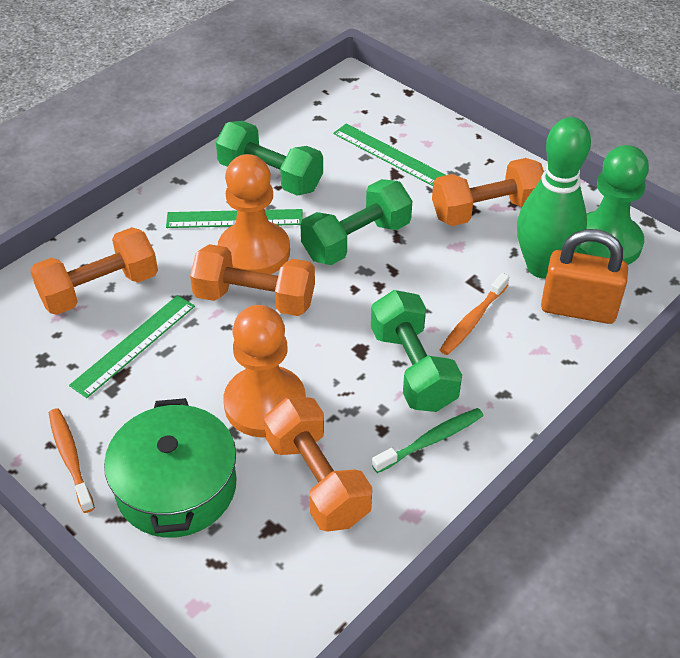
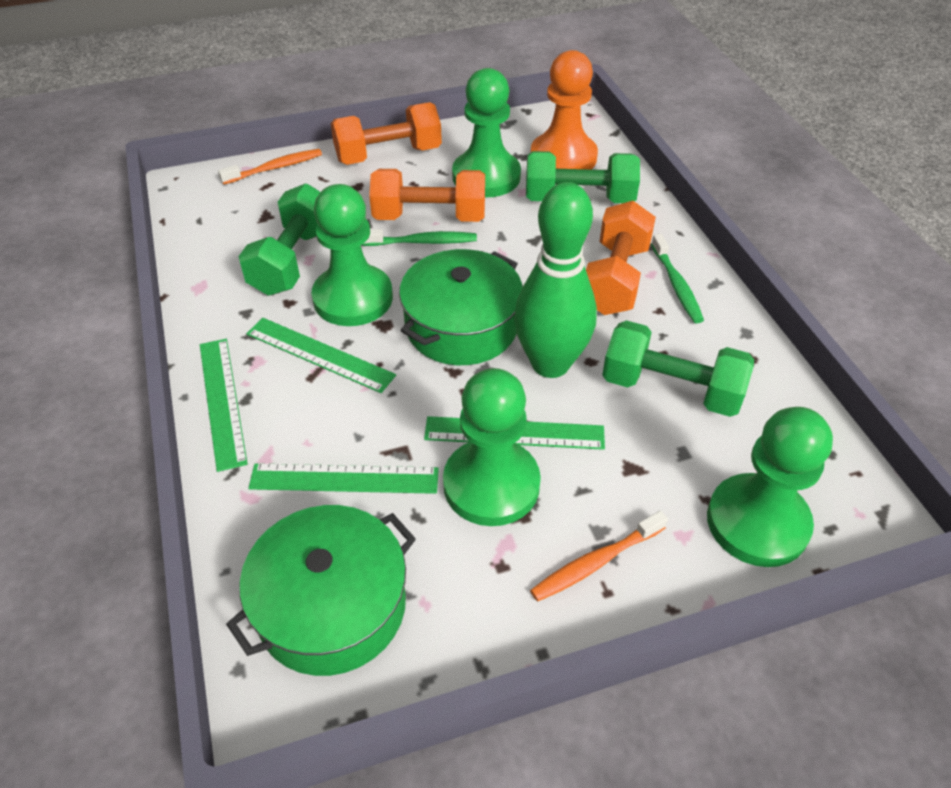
green pawn: [576,145,649,265] = 1 -> [311,184,393,326] [443,368,541,526] [452,68,521,197] [707,407,833,567] = 4
green pot: [104,398,237,538] = 1 -> [226,505,416,676] [399,249,523,365] = 2
green ruler: [69,295,195,398] [166,209,303,228] [333,124,445,186] = 3 -> [200,339,248,472] [246,318,396,393] [248,463,439,494] [424,416,605,450] = 4
green toothbrush: [372,408,484,473] = 1 -> [363,229,477,246] [651,234,704,323] = 2
orange dumbbell: [30,227,158,315] [190,244,315,316] [264,397,372,532] [432,158,544,226] = 4 -> [331,102,442,165] [369,169,485,222] [586,201,656,315] = 3
orange padlock: [541,229,628,324] = 1 -> none = 0
orange pawn: [218,154,290,274] [224,305,306,438] = 2 -> [531,50,598,169] = 1

